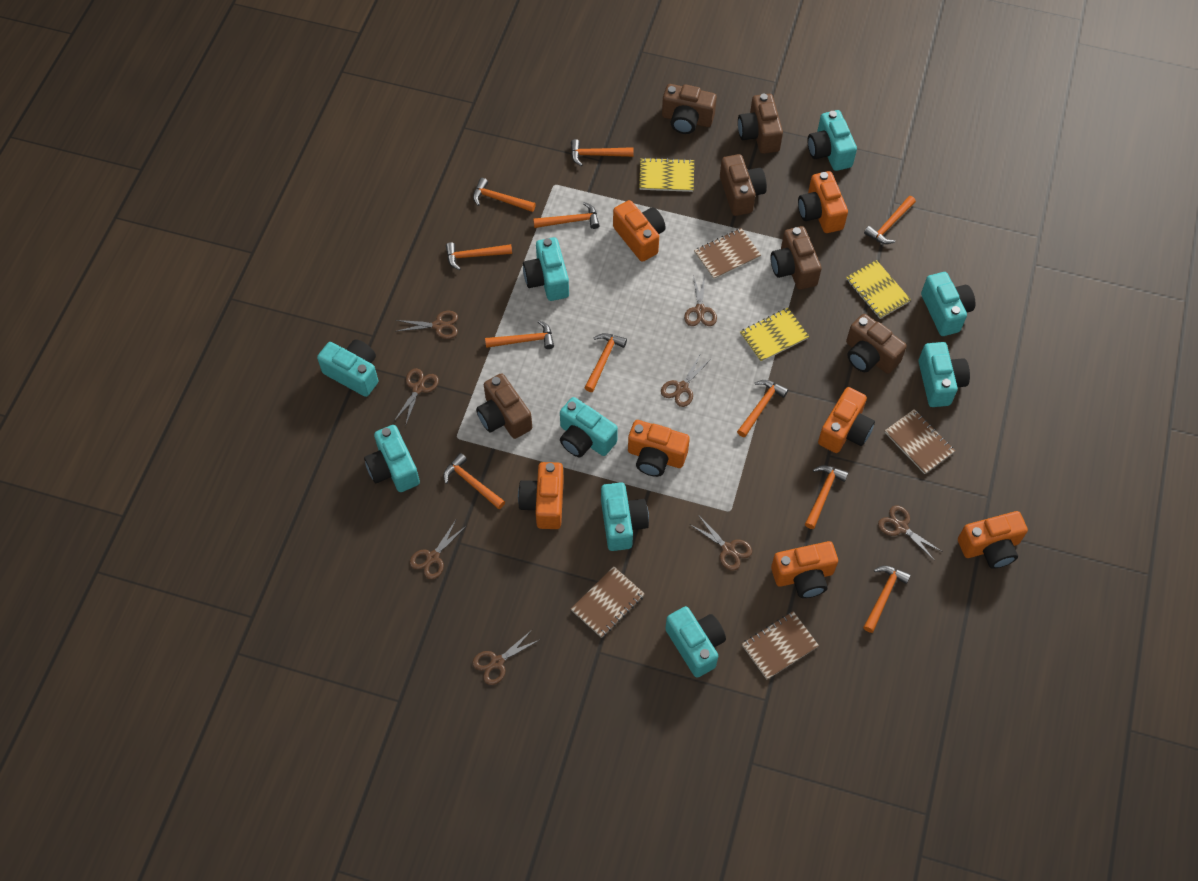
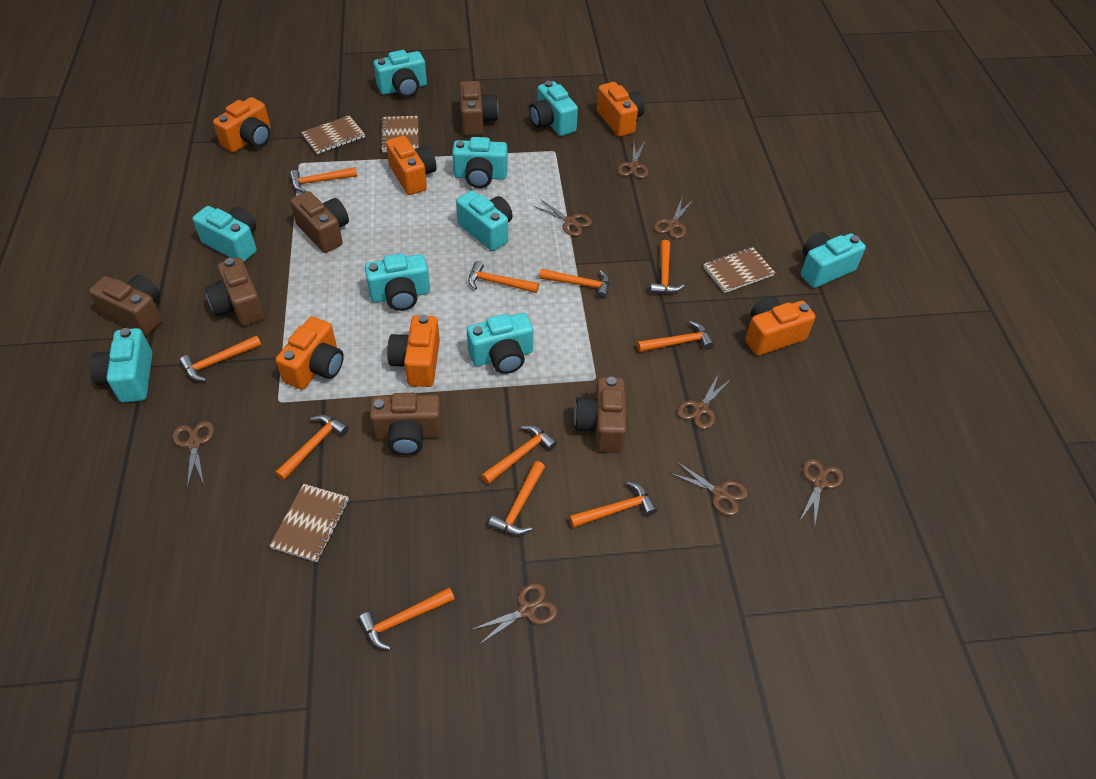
orange camera: [518,462,564,529] [613,200,666,262] [628,420,690,477] [771,541,838,598] [798,171,848,233] [818,387,875,453] [958,511,1028,569] = 7 -> [213,97,271,152] [276,317,344,390] [386,136,436,195] [387,314,440,387] [596,82,645,137] [745,297,815,356] = 6
yellow notebook: [639,157,694,192] [740,308,809,362] [846,260,911,319] = 3 -> none = 0

